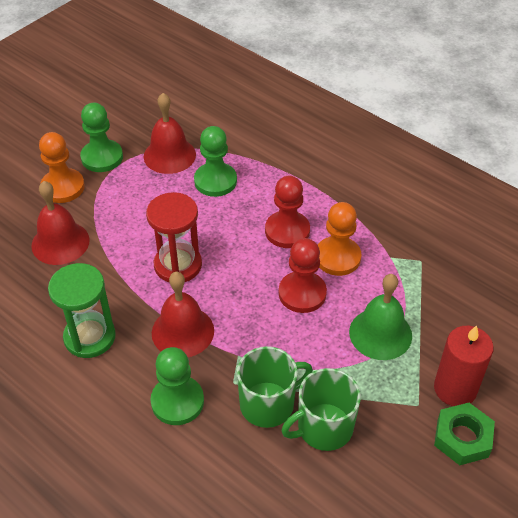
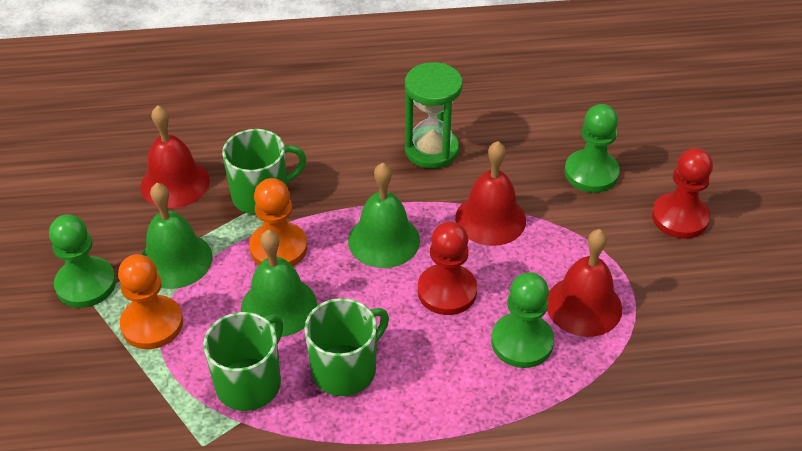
green bell: [349,274,412,360] = 1 -> [141,183,212,289] [241,230,317,337] [348,163,420,268] = 3
green mug: [237,346,313,428] [281,368,361,451] = 2 -> [203,312,283,411] [222,129,307,215] [304,298,389,396] = 3
green nut: [434,403,495,465] = 1 -> none = 0
red candle: [434,325,494,406] = 1 -> none = 0
red hourglass: [146,192,202,283] = 1 -> none = 0

